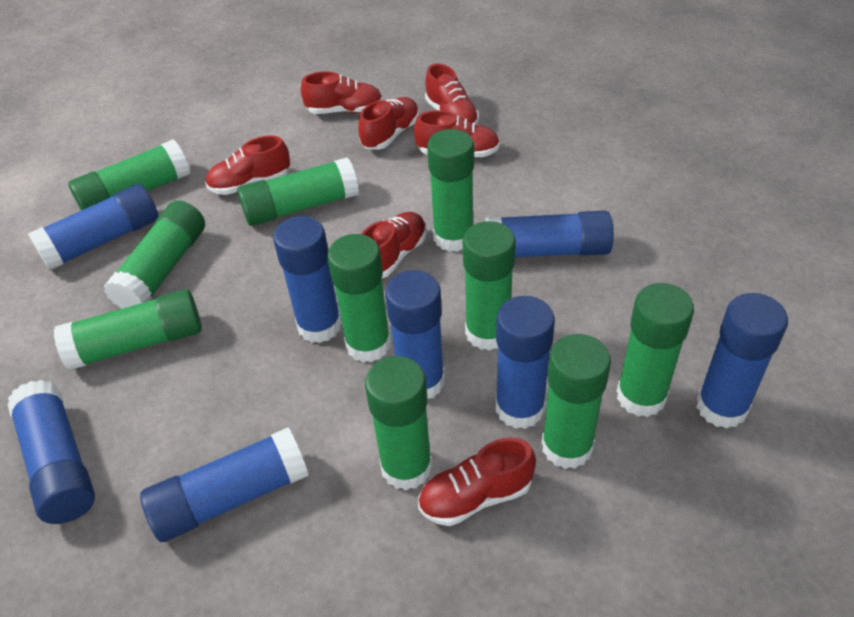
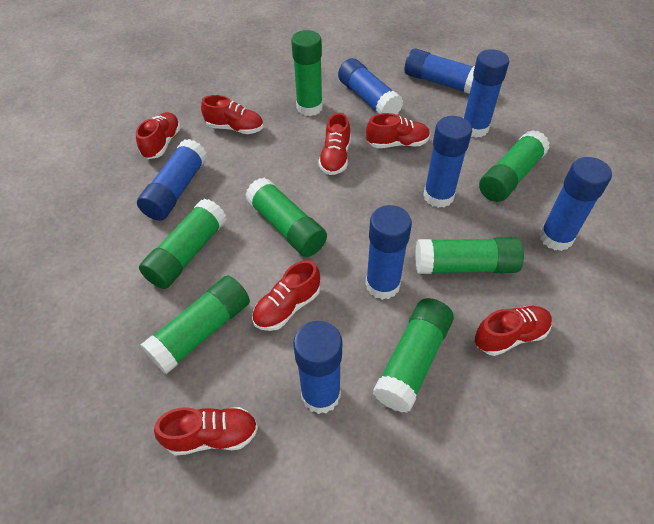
green glue stick: [54,289,202,370] [68,139,190,210] [104,201,205,309] [237,157,359,226] [327,234,391,363] [365,356,433,490] [427,129,474,252] [463,221,516,351] [541,334,611,469] [617,283,694,417] = 10 -> [139,199,227,289] [141,276,250,374] [245,177,327,257] [291,30,323,116] [373,298,454,413] [415,237,524,274] [479,130,550,202] = 7

